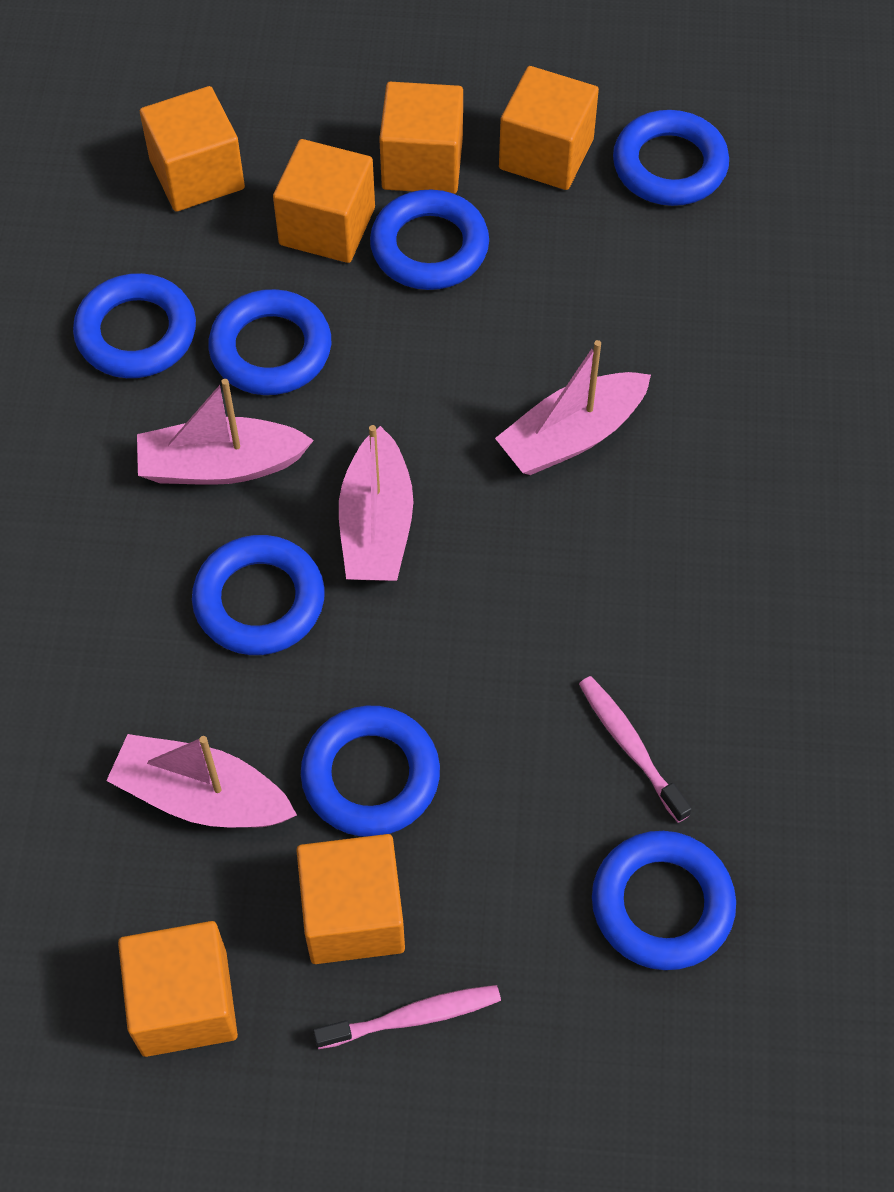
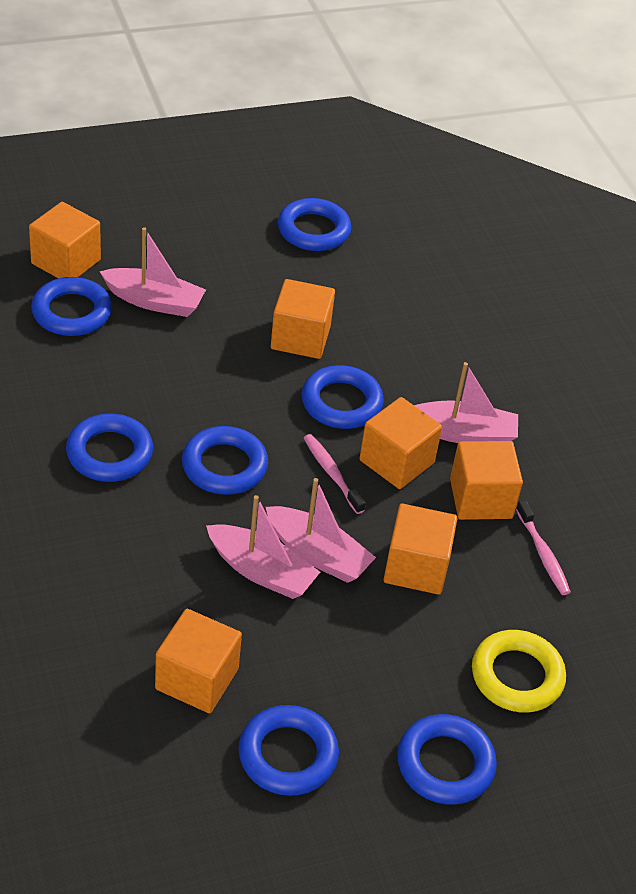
yellow ring: none = 0 -> [472,630,566,713] = 1

